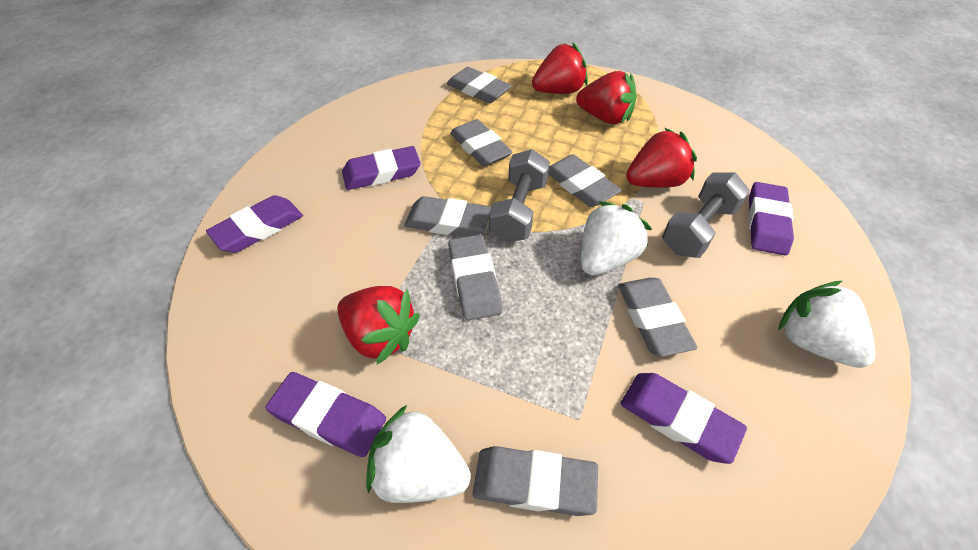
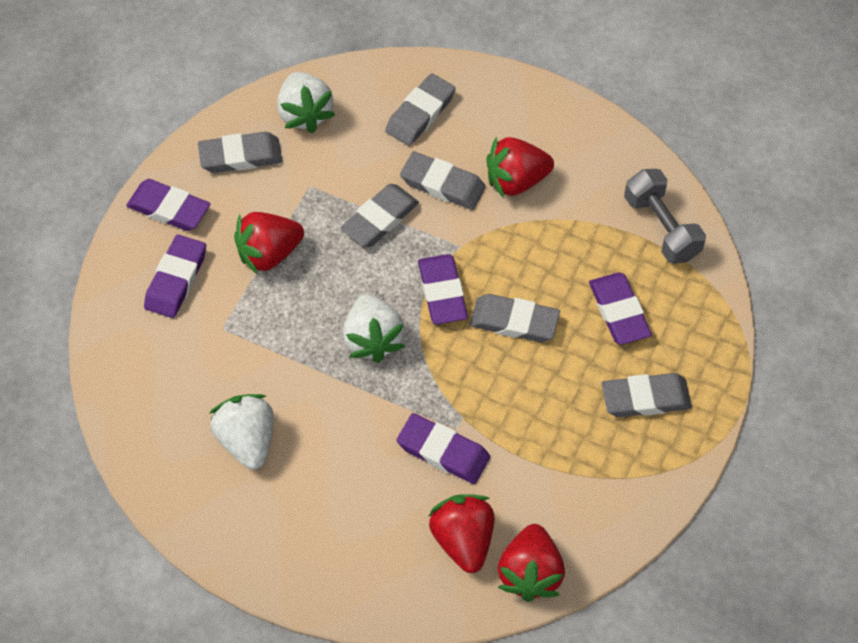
grey dumbbell: [489,149,550,243] [662,172,750,258] = 2 -> [624,169,706,264] = 1
grey eraser: [404,196,491,237] [447,67,512,103] [448,235,502,321] [450,119,513,167] [473,446,598,516] [549,154,622,207] [618,278,697,357] = 7 -> [198,132,282,173] [341,184,419,247] [385,73,456,146] [400,151,486,210] [470,294,560,342] [601,373,692,417] = 6

